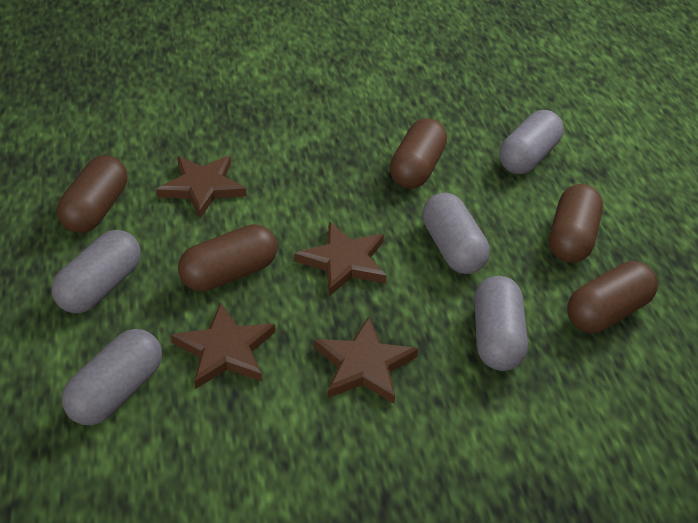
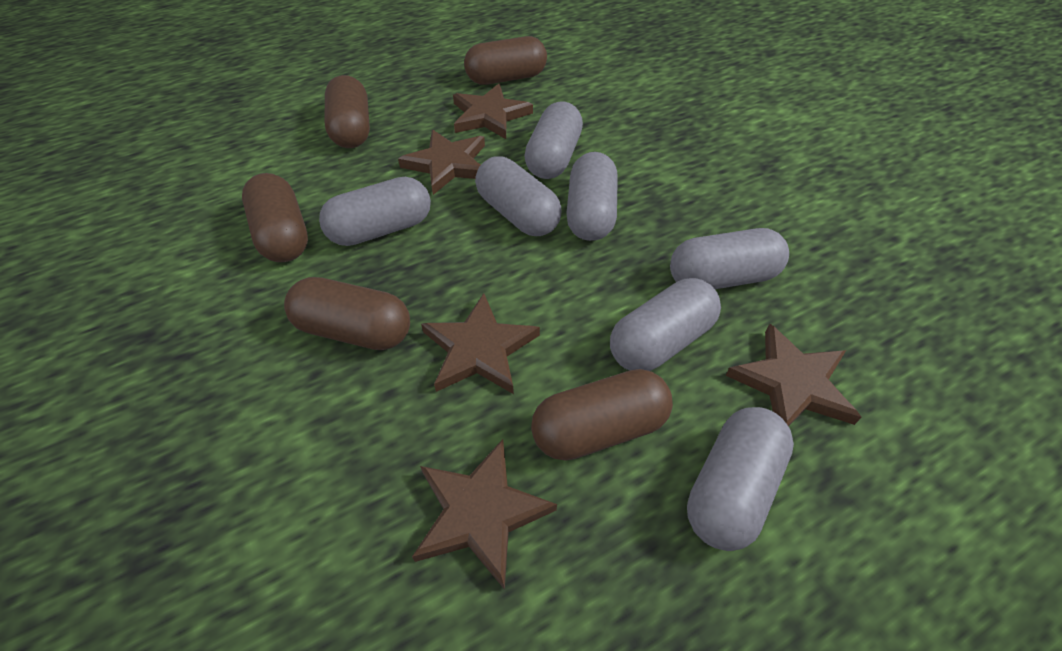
brown star: [156,156,246,218] [171,303,275,389] [295,222,387,296] [314,317,418,404] = 4 -> [398,130,485,195] [412,439,557,590] [421,293,540,394] [453,84,533,139] [725,324,862,426] = 5
grey capsule: [51,230,141,313] [62,329,162,425] [422,193,490,274] [474,276,528,371] [499,110,563,174] = 5 -> [319,177,431,246] [475,156,562,236] [525,102,583,179] [566,152,618,241] [610,278,721,371] [670,228,789,289] [687,407,794,551] = 7

